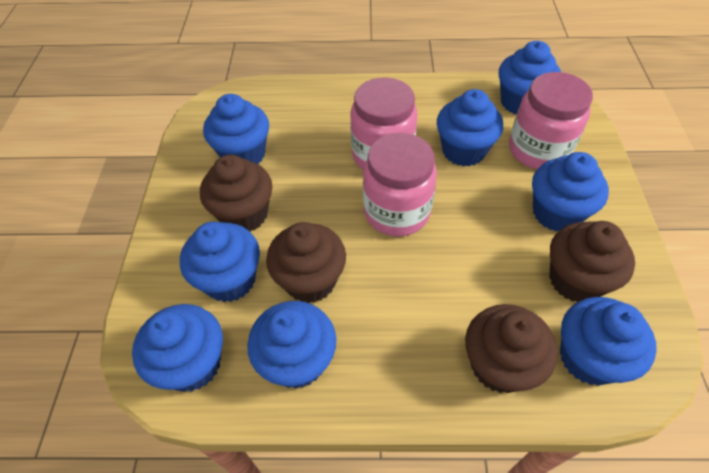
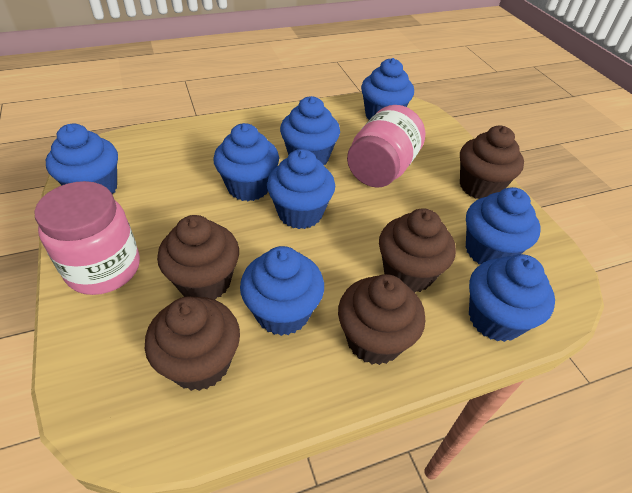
brown cupcake: [200,155,272,232] [266,222,346,303] [465,304,558,393] [549,221,635,302] = 4 -> [145,296,240,391] [157,215,239,300] [338,274,425,365] [379,208,456,292] [460,126,524,199] = 5
pink jar: [351,77,418,170] [363,133,437,236] [509,72,593,169] = 3 -> [34,181,140,295] [347,105,425,188] = 2

